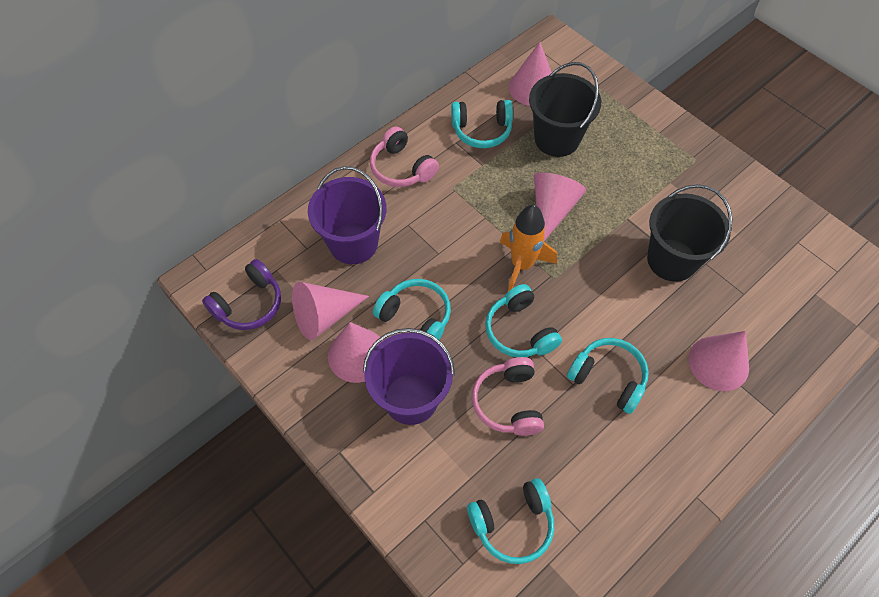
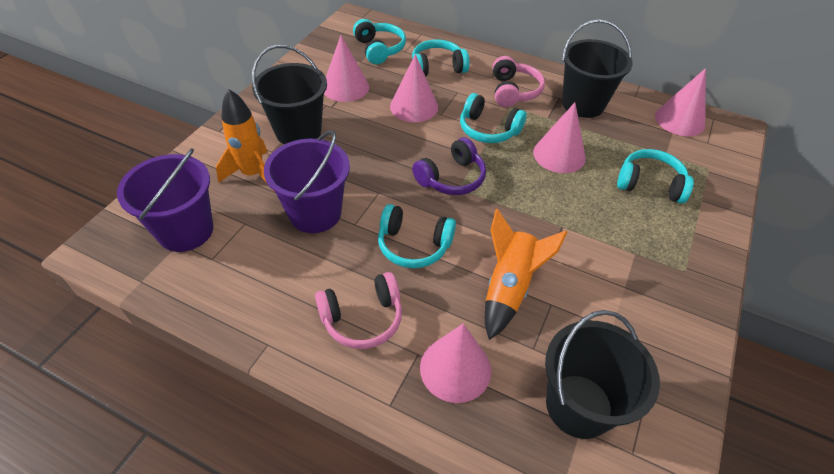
black bucket: [529,62,601,157] [647,184,733,282] = 2 -> [252,45,327,144] [545,310,660,439] [562,19,633,118] = 3
orange rocket: [500,204,557,291] = 1 -> [216,89,275,192] [485,209,568,340] = 2

